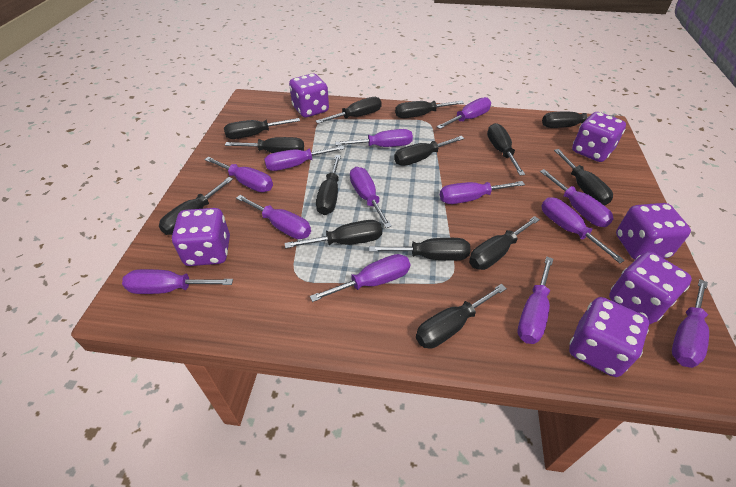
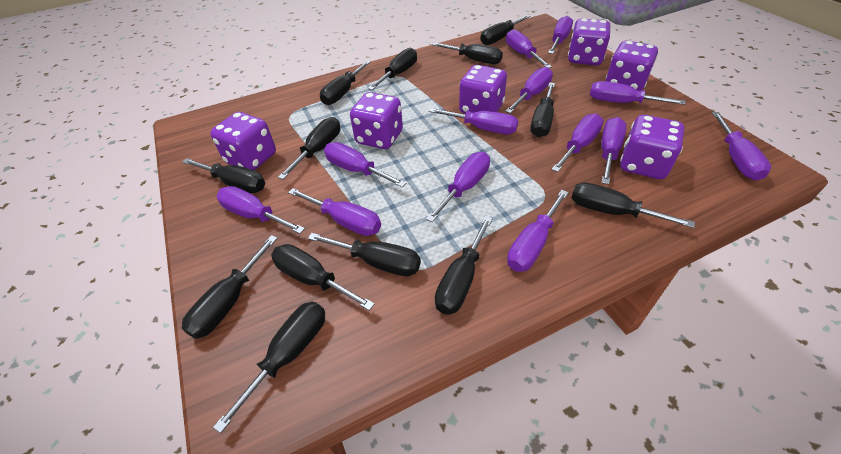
black screwdriver: [159,177,233,235] [224,118,300,139] [225,137,304,153] [284,220,382,248] [316,97,382,124] [316,155,341,215] [369,238,471,261] [394,136,464,166] [395,100,464,118] [416,284,507,349] [469,216,540,270] [487,123,525,176] [542,112,616,128] [554,149,613,205] = 14 -> [182,158,265,193] [182,235,277,339] [213,302,325,433] [271,244,375,311] [278,117,341,180] [308,233,421,276] [320,60,371,105] [368,48,417,90] [431,42,503,64] [435,216,493,315] [480,15,530,45] [530,82,555,137] [572,182,695,228] = 13

